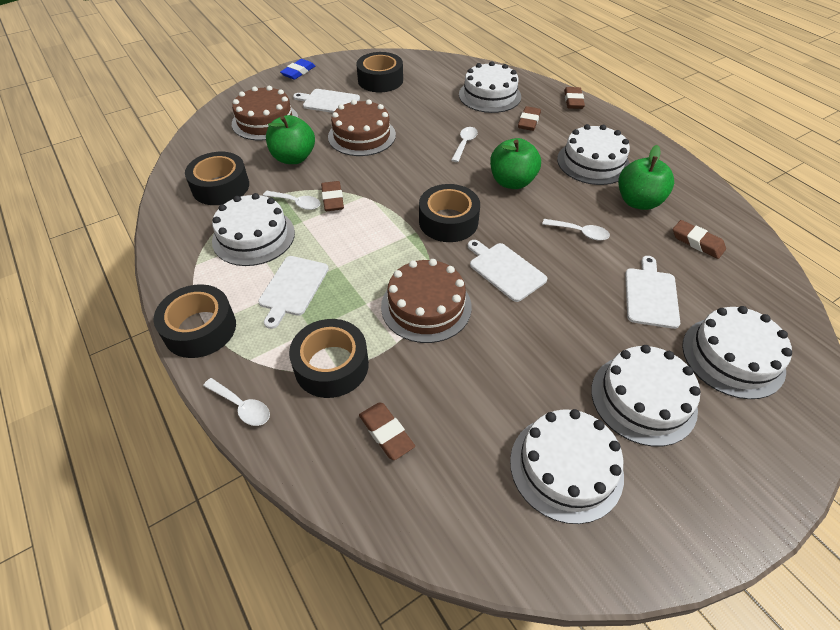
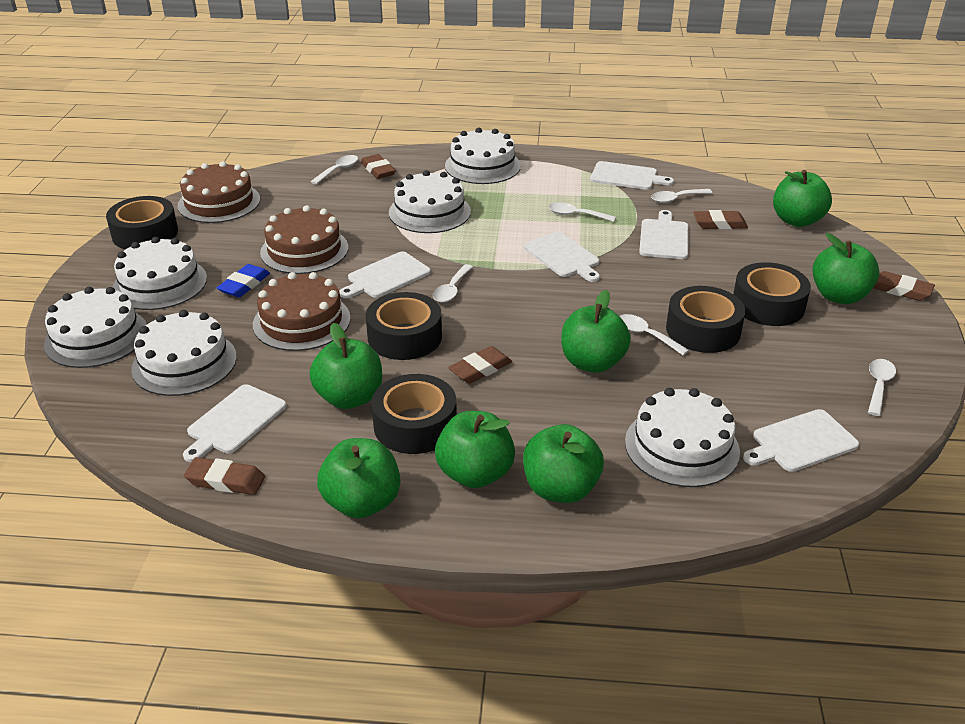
green apple: [266,115,315,164] [490,138,541,189] [618,145,674,210] = 3 -> [309,323,382,409] [317,438,400,518] [435,411,515,488] [523,424,604,503] [562,290,631,373] [773,170,832,227] [812,233,879,304] = 7
white cutting board: [258,256,329,329] [293,89,360,113] [468,240,547,302] [625,256,680,329] = 4 -> [183,384,286,462] [339,252,431,298] [524,232,600,282] [590,161,674,190] [639,210,688,259] [743,409,859,472] = 6
white spoon: [203,378,270,426] [263,191,320,210] [451,127,478,162] [542,219,610,241] = 4 -> [310,155,358,184] [433,264,473,303] [549,202,616,222] [619,314,689,355] [651,189,712,203] [868,359,896,416] = 6

